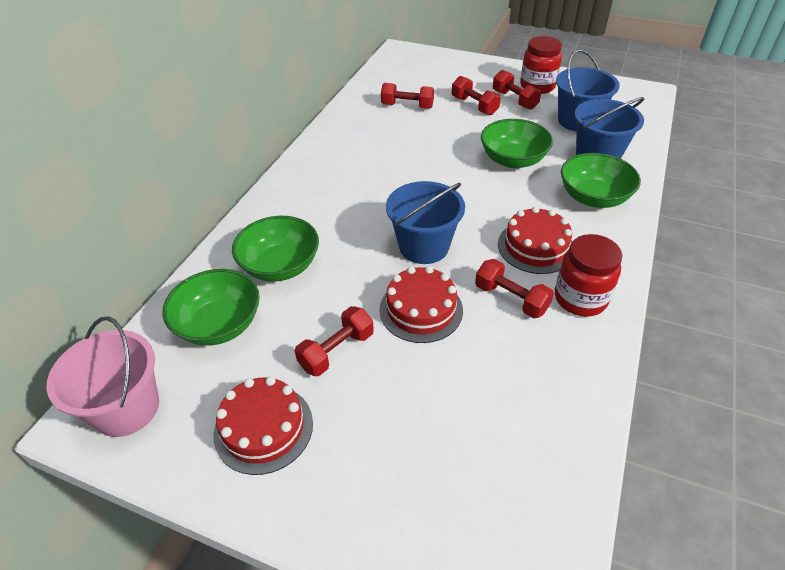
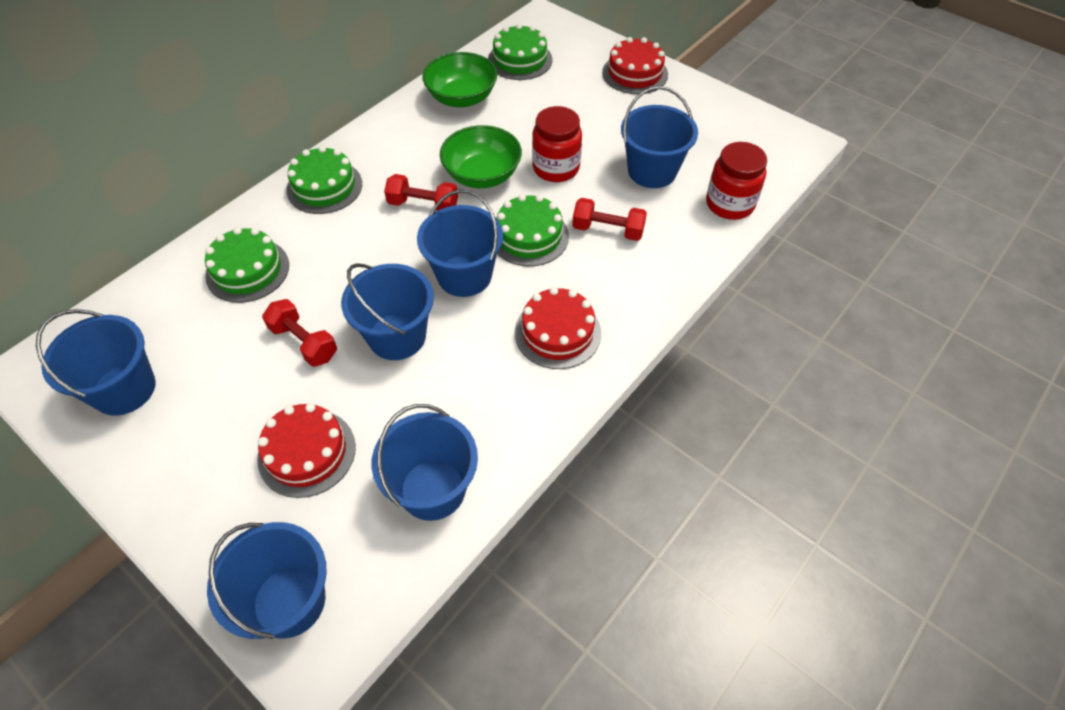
blue bucket: [386,181,465,264] [556,49,620,132] [574,97,644,159] = 3 -> [36,309,156,416] [207,522,327,639] [341,263,434,360] [371,404,478,521] [417,189,503,297] [621,86,698,188] = 6
green bowl: [162,269,260,346] [232,216,319,282] [481,119,553,168] [561,153,641,208] = 4 -> [422,52,498,107] [440,125,522,188] = 2
green cake: none = 0 -> [205,227,289,303] [286,146,362,214] [488,23,552,80] [496,194,569,266] = 4
pink bucket: [47,317,159,437] = 1 -> none = 0
red dumbbell: [295,306,374,376] [381,83,434,109] [452,76,501,115] [475,259,554,318] [493,70,541,110] = 5 -> [262,299,337,367] [384,174,458,211] [572,198,647,241] = 3

